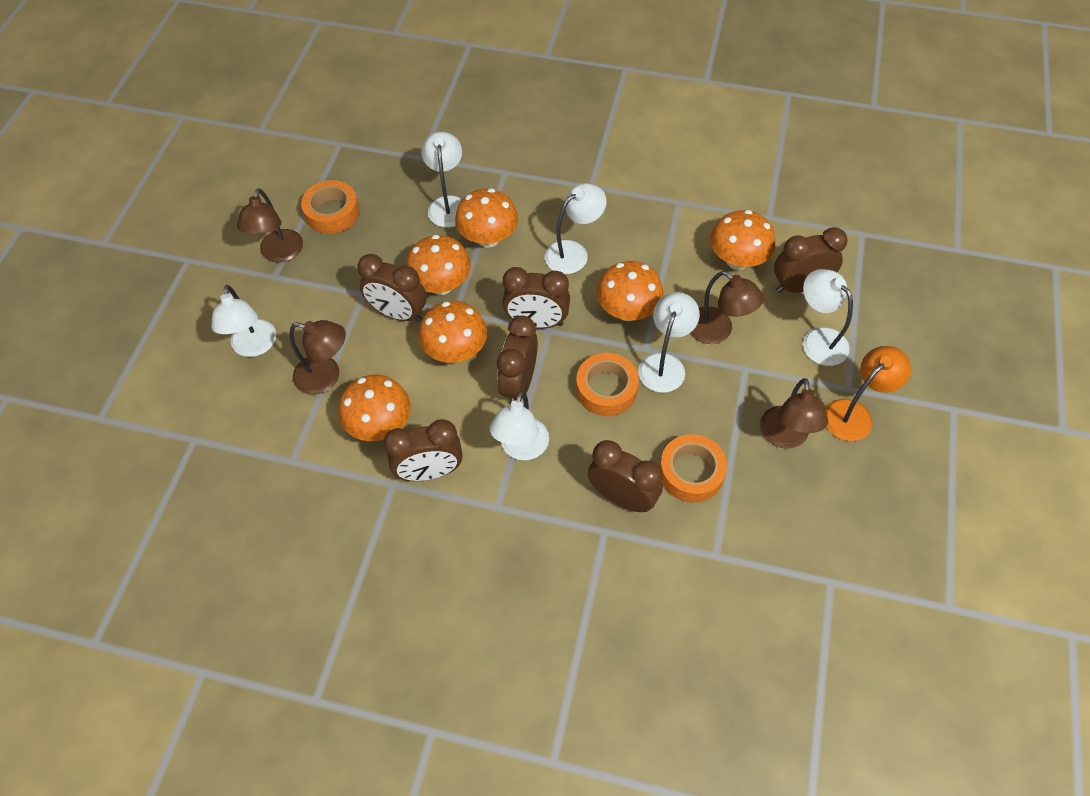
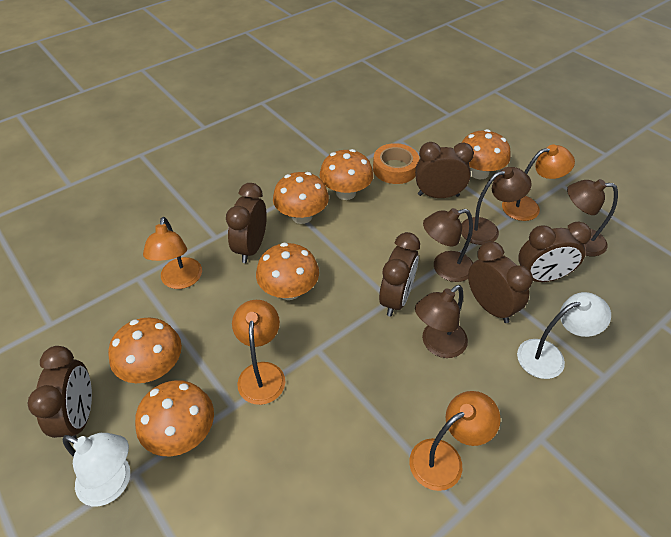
orange lamp: [825,346,911,441] = 1 -> [143,217,202,289] [232,300,285,405] [409,391,501,491] [502,144,575,221] = 4
orange tape: [301,180,360,234] [576,353,639,416] [659,434,727,503] = 3 -> [373,143,419,184] = 1
white lamp: [211,285,276,357] [421,132,462,228] [490,391,549,460] [545,183,607,274] [638,292,700,393] [803,269,853,366] = 6 -> [62,433,130,506] [517,292,611,379] = 2

